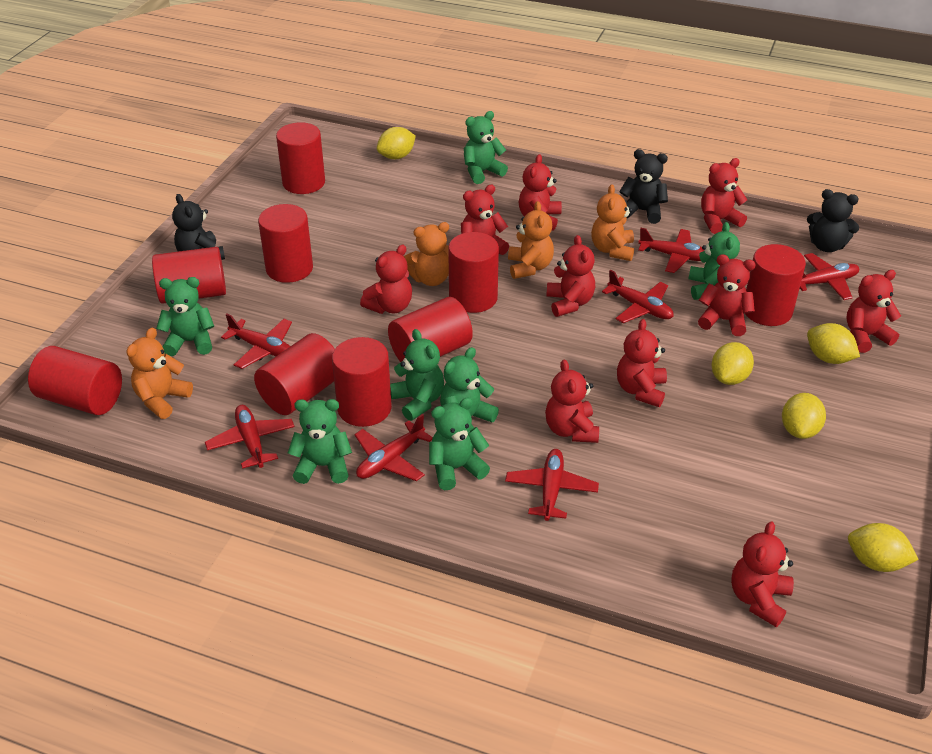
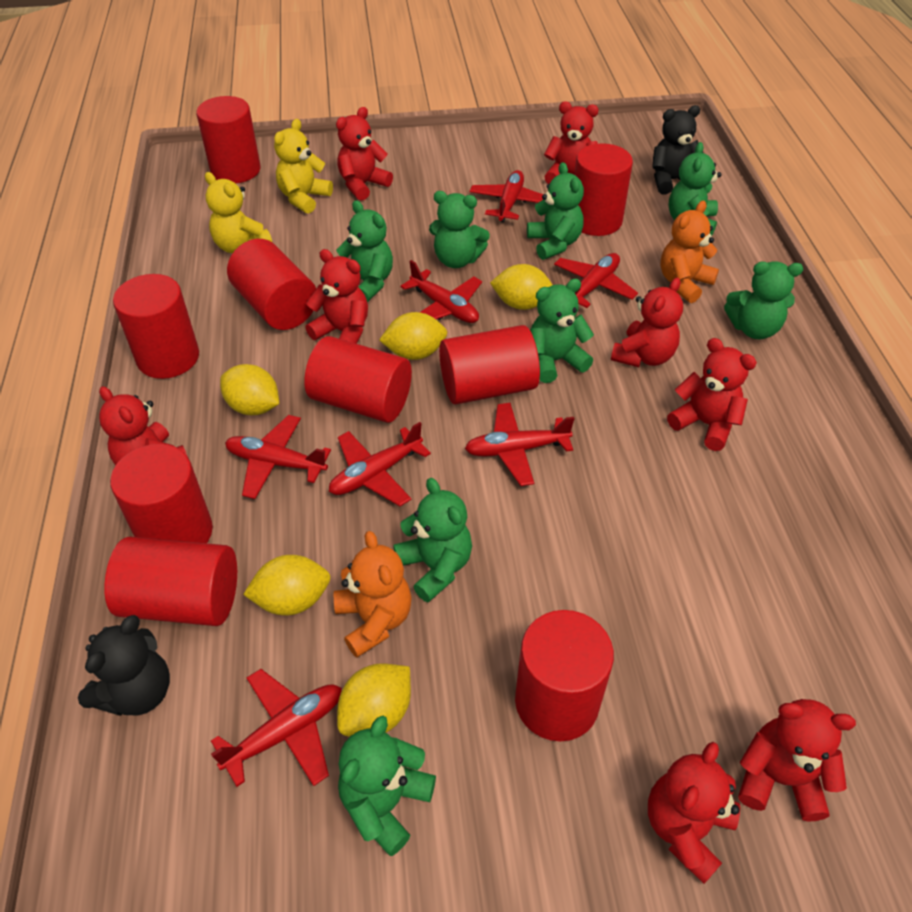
black teddy bear: [172,194,225,260] [619,149,668,224] [807,189,859,252] = 3 -> [78,615,170,716] [652,105,704,194] = 2
green teddy bear: [156,277,214,356] [288,399,352,484] [390,329,444,421] [429,397,490,490] [440,347,499,431] [464,111,508,184] [688,222,740,300] = 7 -> [336,200,393,302] [338,716,436,856] [393,478,472,603] [429,191,490,268] [527,162,584,260] [530,278,594,383] [669,142,722,236] [724,261,803,339] = 8
orange teddy bear: [126,328,193,419] [404,222,449,286] [508,201,554,279] [591,184,634,261] = 4 -> [334,531,412,658] [660,201,719,303] = 2
red teddy bear: [360,245,412,314] [461,185,509,255] [519,154,562,231] [545,359,599,443] [546,235,595,317] [617,319,667,407] [698,254,756,336] [701,158,747,234] [731,521,794,627] [846,270,901,353] = 10 -> [99,386,187,466] [305,249,368,344] [336,107,393,201] [544,102,599,184] [611,278,683,367] [648,742,740,884] [667,338,757,451] [738,699,856,822] = 8
yellow teddy bear: none = 0 -> [205,172,272,253] [274,119,333,214] = 2

